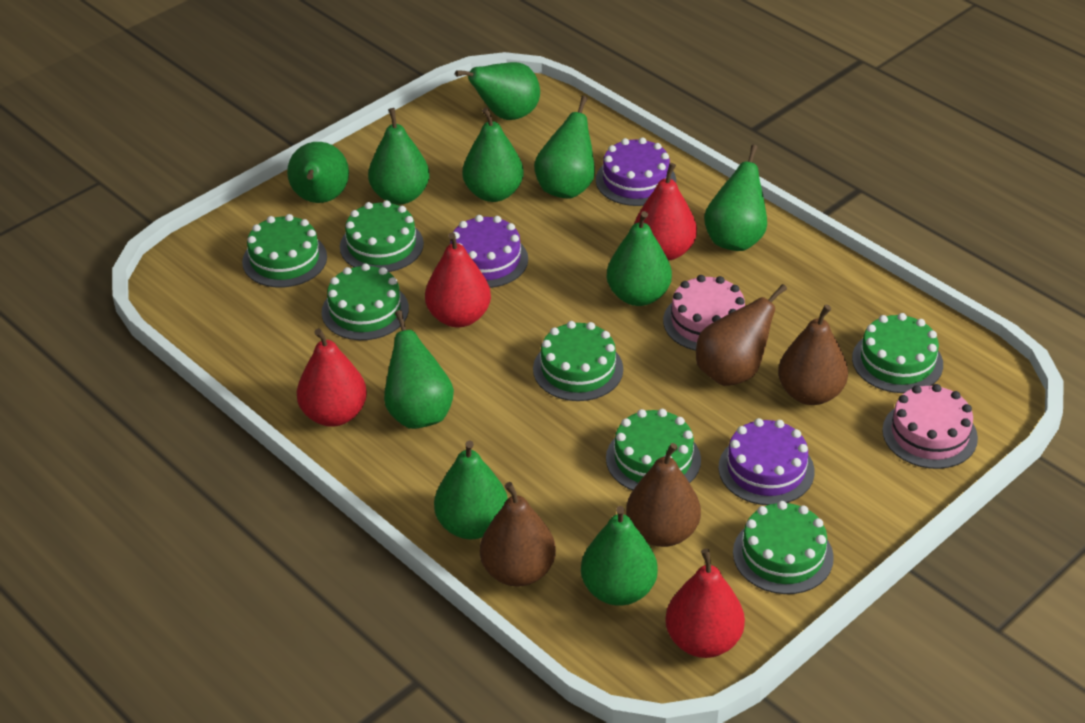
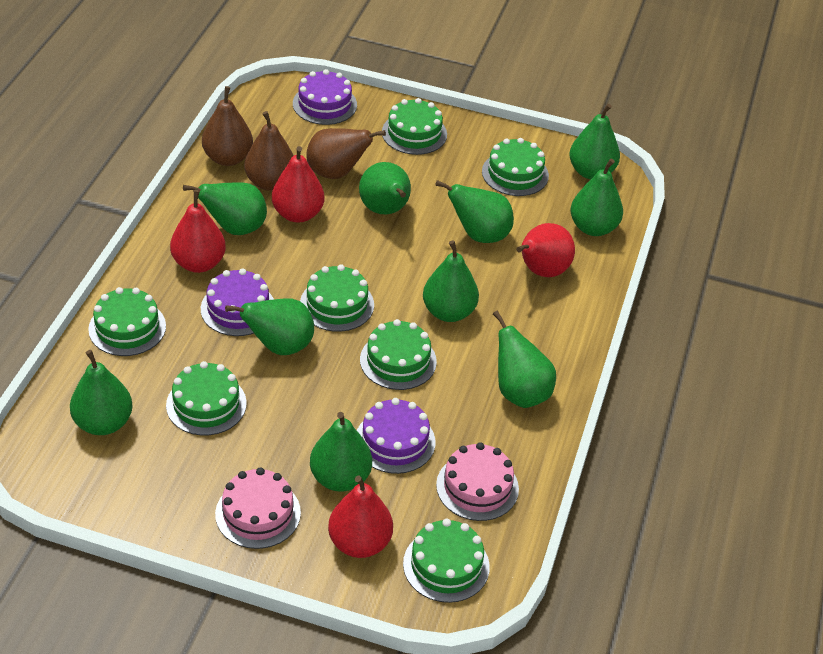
brown pear: [480,482,556,587] [626,443,701,547] [696,284,787,386] [778,304,848,405] = 4 -> [202,86,253,166] [244,111,294,191] [306,128,386,179] = 3

